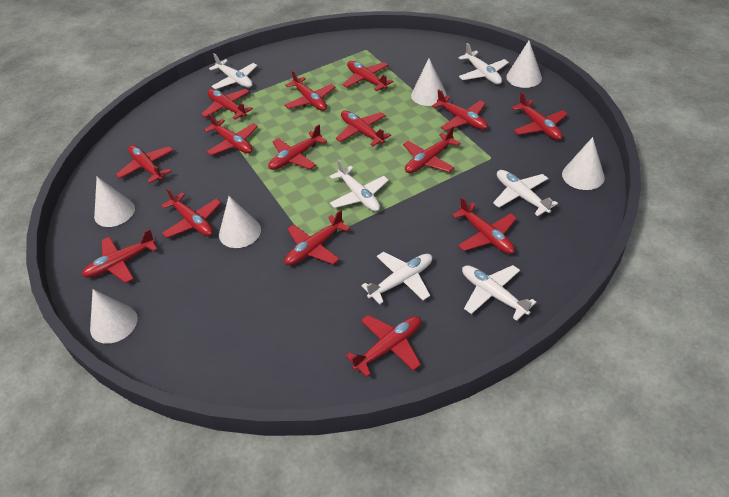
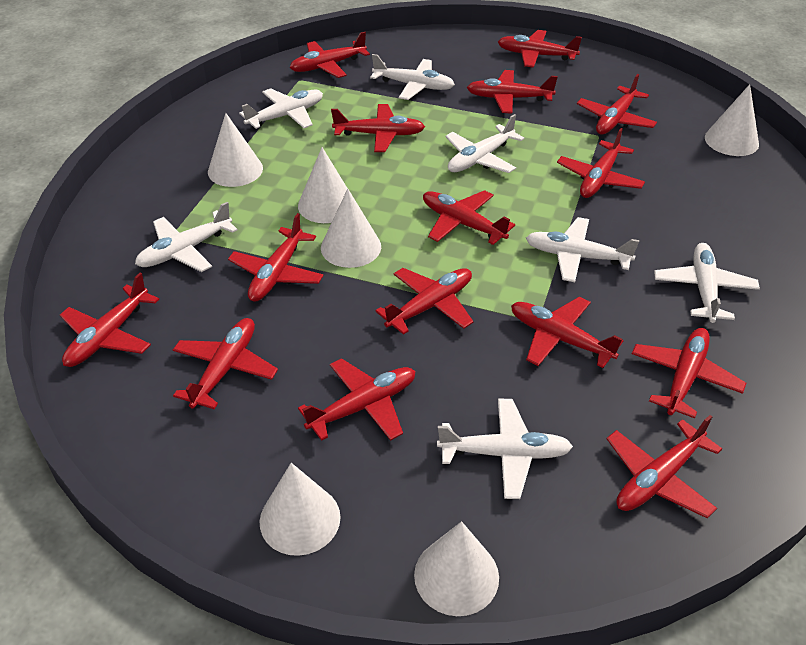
white plane: [209,53,258,89] [330,159,389,212] [361,252,432,304] [458,43,509,84] [462,265,536,321] [493,170,558,216] = 6 -> [135,202,238,272] [239,88,323,129] [370,54,455,100] [437,399,573,499] [445,114,524,173] [526,217,639,282] [654,243,760,323] = 7

